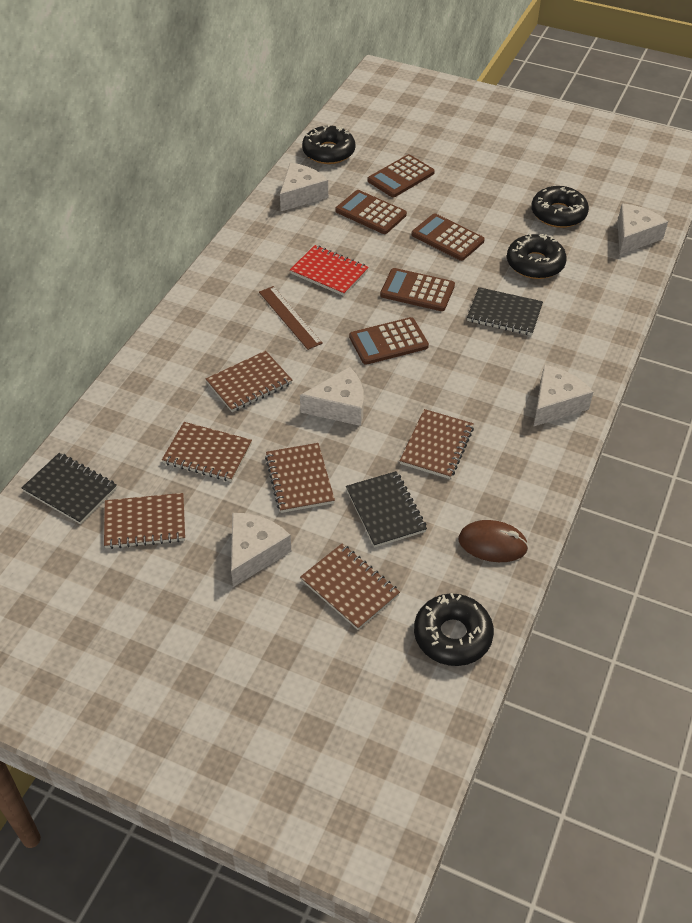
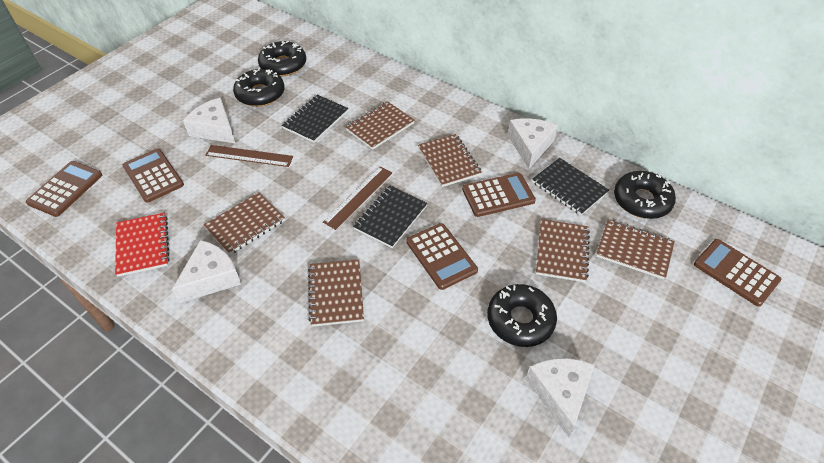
brown mouse: [458,520,529,562] = 1 -> none = 0
brown ruler: [259,286,323,350] = 1 -> [205,145,293,167] [323,167,392,230] = 2
white cheese: [231,513,291,587] [280,163,328,211] [300,367,364,426] [533,365,593,427] [618,204,668,255] = 5 -> [172,240,241,303] [183,97,236,144] [508,118,558,169] [526,358,595,438] = 4

